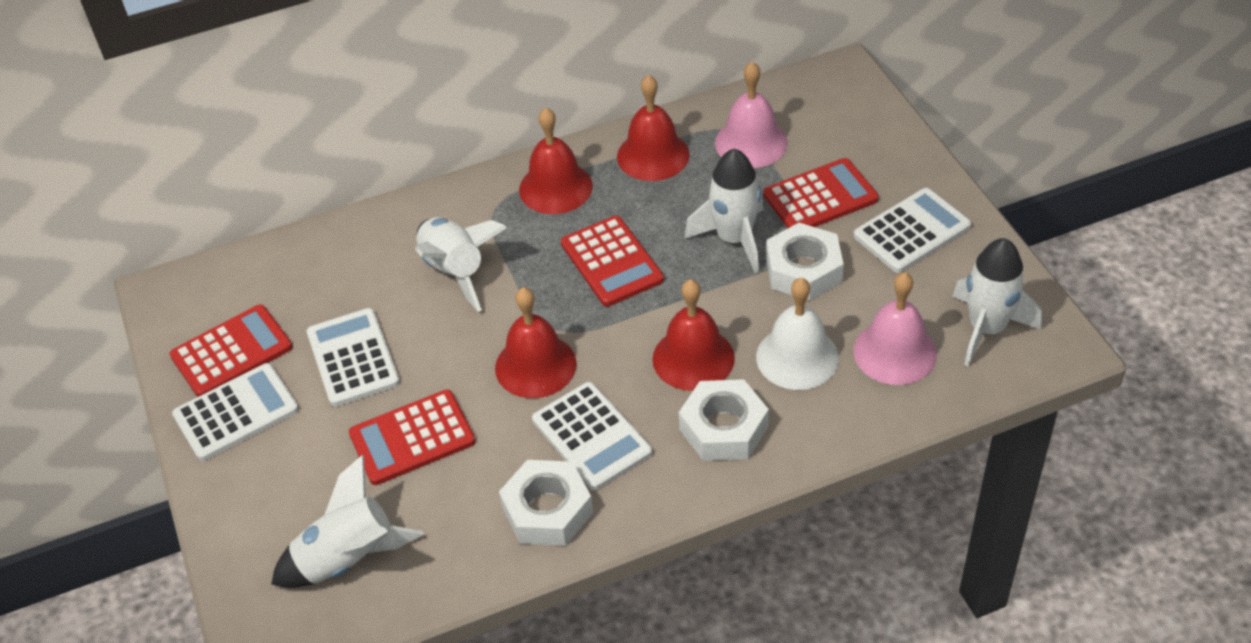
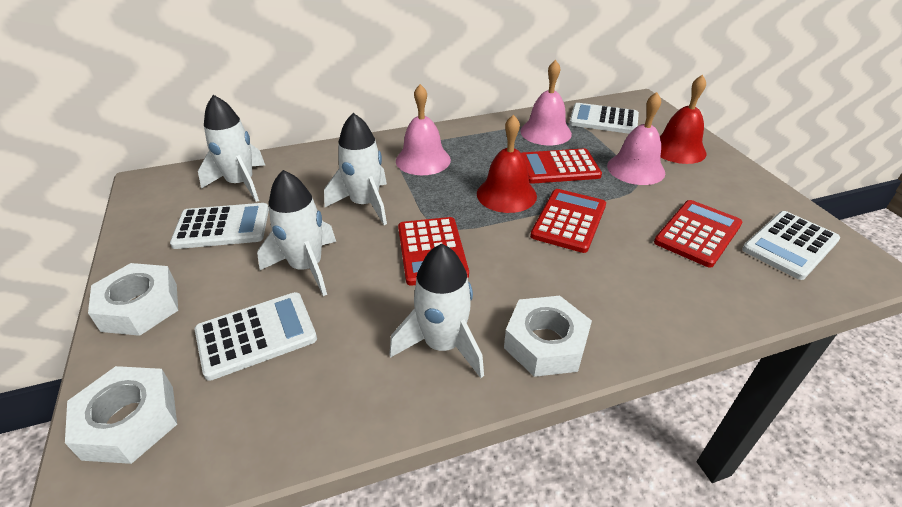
pink bell: [715,62,788,168] [853,272,937,385] = 2 -> [396,84,451,175] [520,60,572,145] [607,92,665,185] = 3
red bell: [495,287,577,398] [519,107,593,214] [617,75,690,181] [653,279,735,391] = 4 -> [477,115,537,213] [660,75,707,164] = 2
white bell: [756,278,839,390] = 1 -> none = 0

